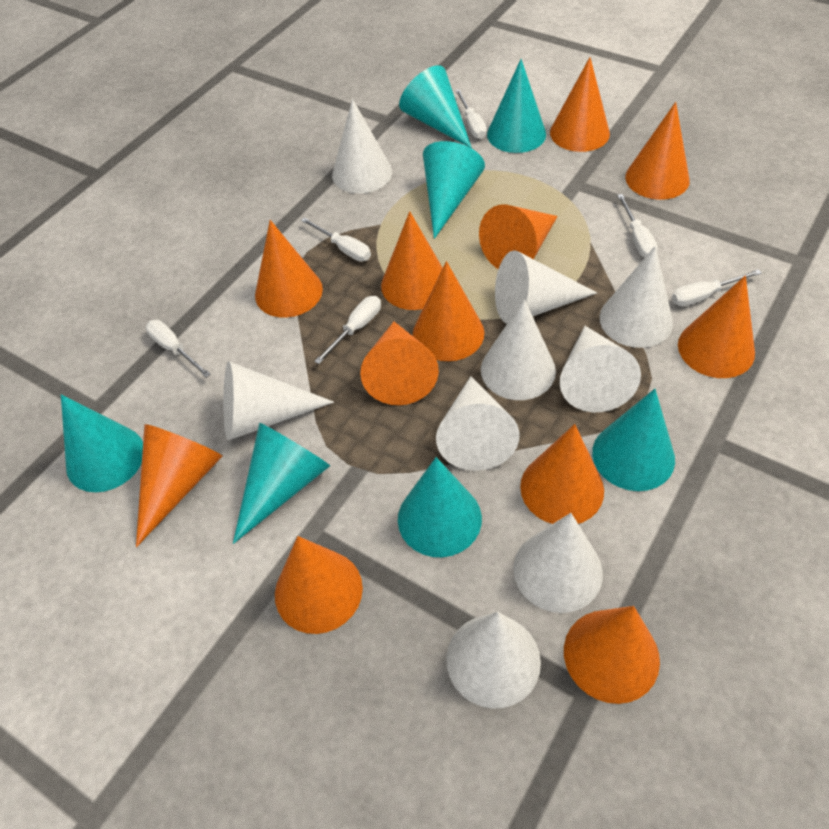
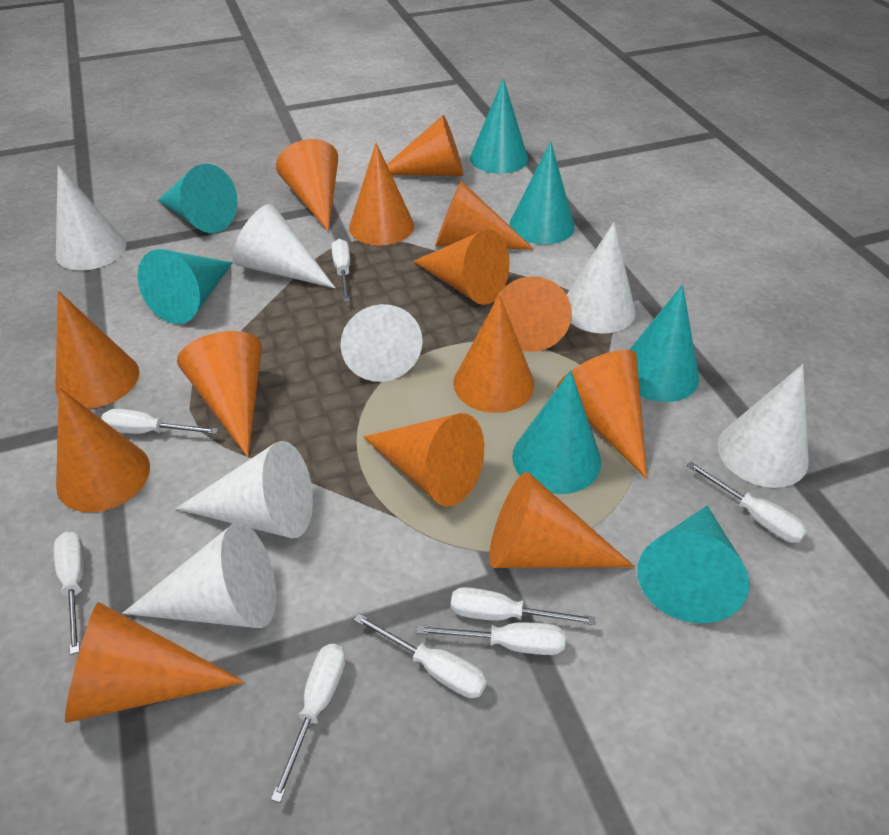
orange cone: [136,424,223,547] [255,220,323,318] [275,536,363,634] [360,322,439,405] [381,211,443,310] [413,261,484,361] [479,204,558,269] [520,424,604,524] [550,57,610,152] [564,606,660,704] [625,102,690,200] [678,275,755,378] = 12 -> [55,291,139,408] [56,387,150,512] [65,602,245,723] [177,331,262,457] [276,139,338,232] [349,143,414,245] [363,413,484,507] [387,115,463,176] [413,229,510,305] [435,181,534,250] [453,295,534,413] [489,472,635,568] [494,276,572,352] [557,350,647,479] = 14
white cone: [223,361,334,441] [332,99,392,194] [436,376,519,471] [446,612,541,709] [481,299,556,400] [495,250,597,324] [513,513,603,613] [560,326,641,412] [599,246,673,348] = 9 -> [56,165,126,271] [122,522,276,628] [176,441,313,539] [232,204,335,288] [340,304,423,382] [567,222,635,334] [717,364,809,488] = 7
white screwdriver: [146,320,211,378] [301,217,371,262] [314,296,381,364] [455,89,487,139] [617,194,658,258] [672,269,762,306] = 6 -> [54,532,84,655] [101,409,219,434] [271,644,346,803] [332,239,350,302] [354,613,487,698] [417,623,566,655] [451,587,596,625] [687,461,808,543] = 8

